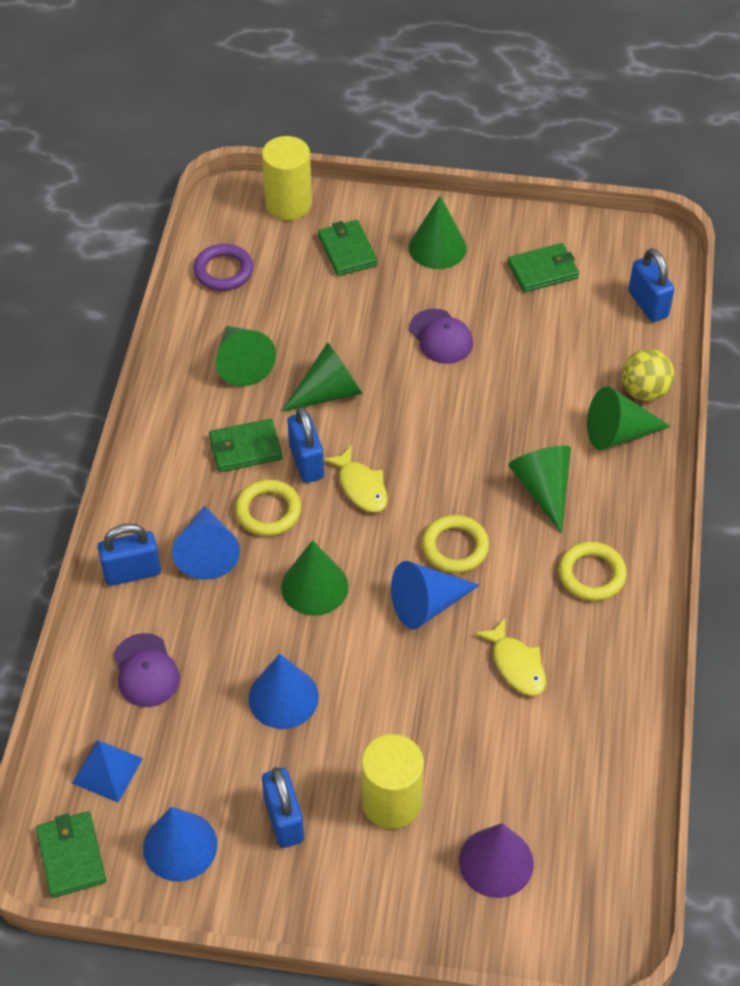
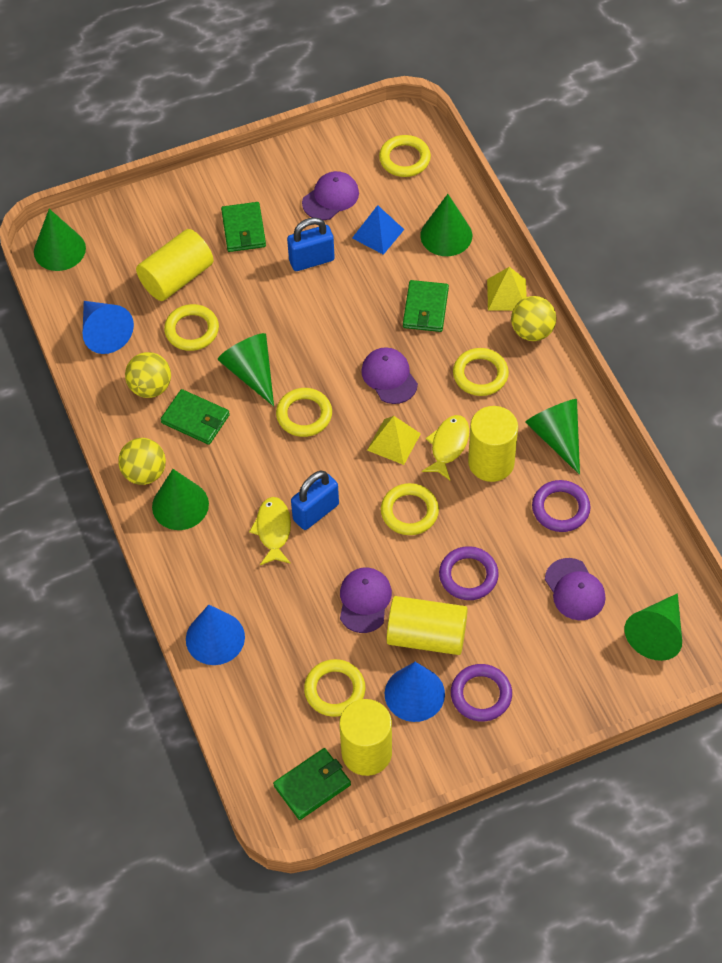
blue cone: [143,807,217,882] [172,506,240,580] [248,654,319,729] [391,561,480,629] = 4 -> [83,301,134,354] [186,605,245,665] [385,662,445,722] = 3
blue padlock: [98,523,161,586] [262,767,304,848] [288,406,324,483] [628,248,675,322] = 4 -> [287,217,335,271] [291,471,339,530] = 2
purple cap: [114,633,180,707] [409,309,473,364] = 2 -> [302,171,359,220] [340,567,392,633] [361,347,418,404] [545,558,606,620] = 4
purple cone: [459,823,534,898] = 1 -> none = 0
purple ring: [194,244,253,291] = 1 -> [439,546,499,600] [451,664,512,722] [532,480,590,532] = 3
yellow ball: [622,349,675,401] = 1 -> [118,438,166,485] [125,352,171,398] [511,296,556,341] = 3
yellow cylinder: [262,136,312,220] [361,734,424,829] = 2 -> [136,229,214,301] [339,699,392,776] [387,596,468,655] [468,406,518,482] = 4
yellow pyramid: none = 0 -> [367,416,421,465] [487,267,527,311] = 2
yellow ring: [235,479,301,536] [422,515,489,573] [559,542,627,601] = 3 -> [164,304,219,351] [276,388,332,437] [304,659,365,717] [379,135,431,177] [381,483,439,535] [453,348,509,396] = 6

